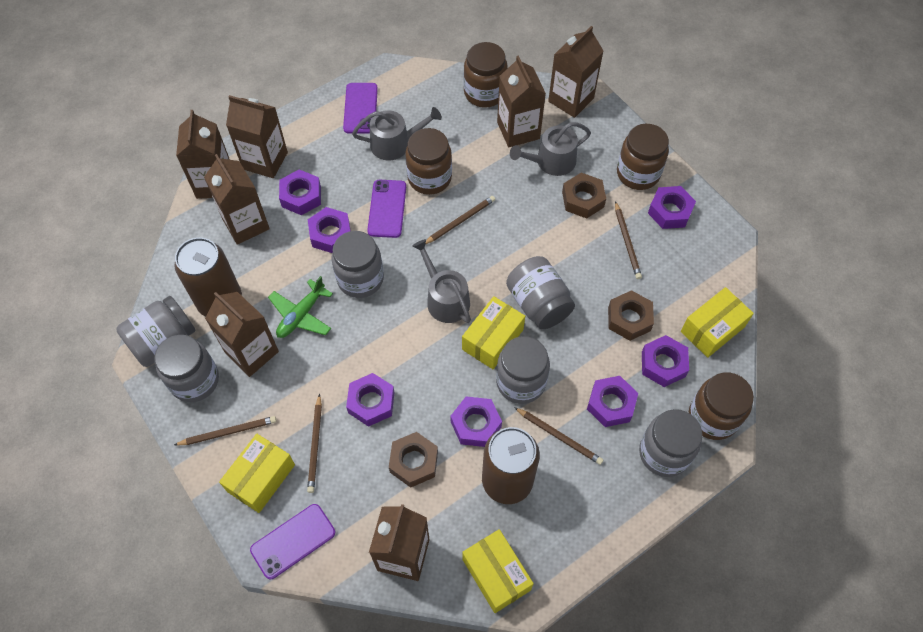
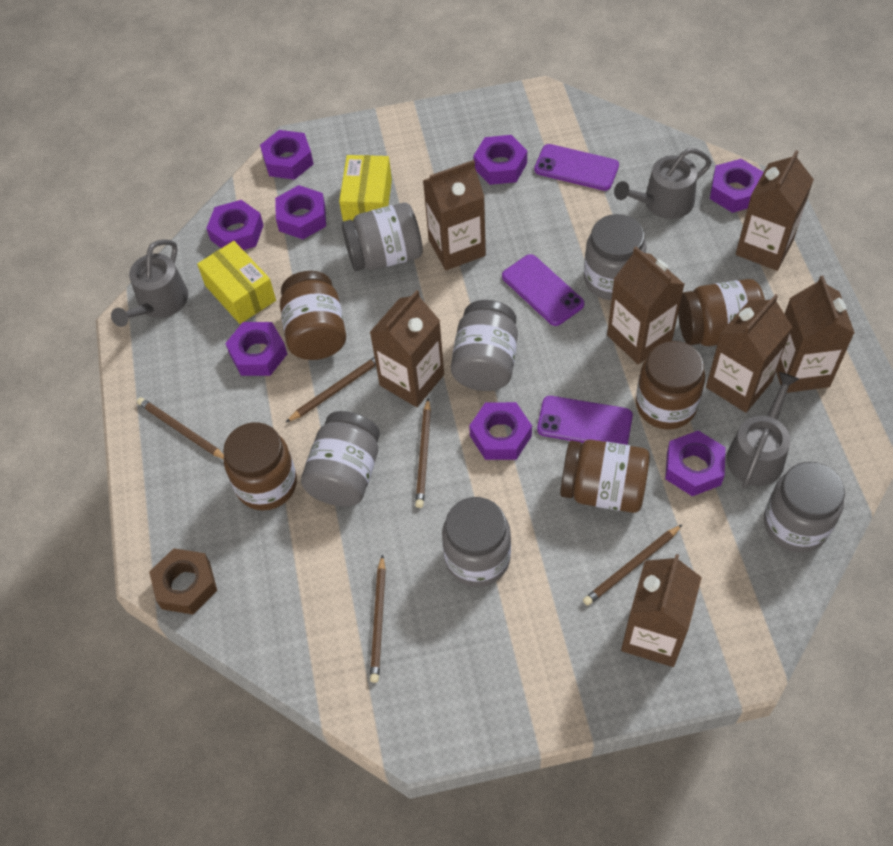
brown can: [175,237,242,317] [482,427,540,504] = 2 -> none = 0
brown jar: [405,128,452,195] [464,42,508,108] [617,124,669,190] [689,373,754,440] = 4 -> [223,422,297,511] [280,271,346,360] [560,440,650,513] [636,341,705,430] [678,279,765,346] = 5
brown nut: [389,432,438,488] [562,173,606,218] [608,290,654,341] = 3 -> [149,548,217,615] = 1
green plane: [268,276,333,338] = 1 -> none = 0
purple nut: [279,170,321,215] [308,207,351,253] [346,373,395,427] [450,397,502,447] [587,376,638,427] [642,335,689,387] [648,186,696,229] = 7 -> [206,200,264,250] [225,322,287,376] [260,130,313,180] [275,185,326,239] [469,402,532,460] [473,135,527,185] [665,431,726,496] [710,159,763,213] = 8
yellow box: [219,434,295,513] [462,296,525,369] [462,529,534,613] [681,287,754,358] = 4 -> [197,241,276,324] [339,155,392,221] = 2

